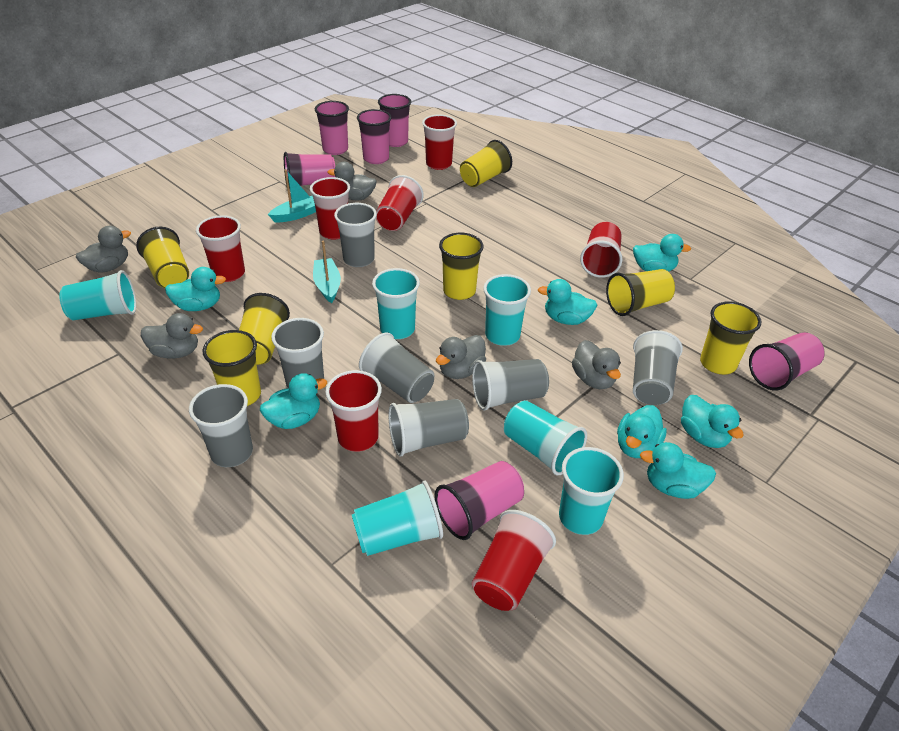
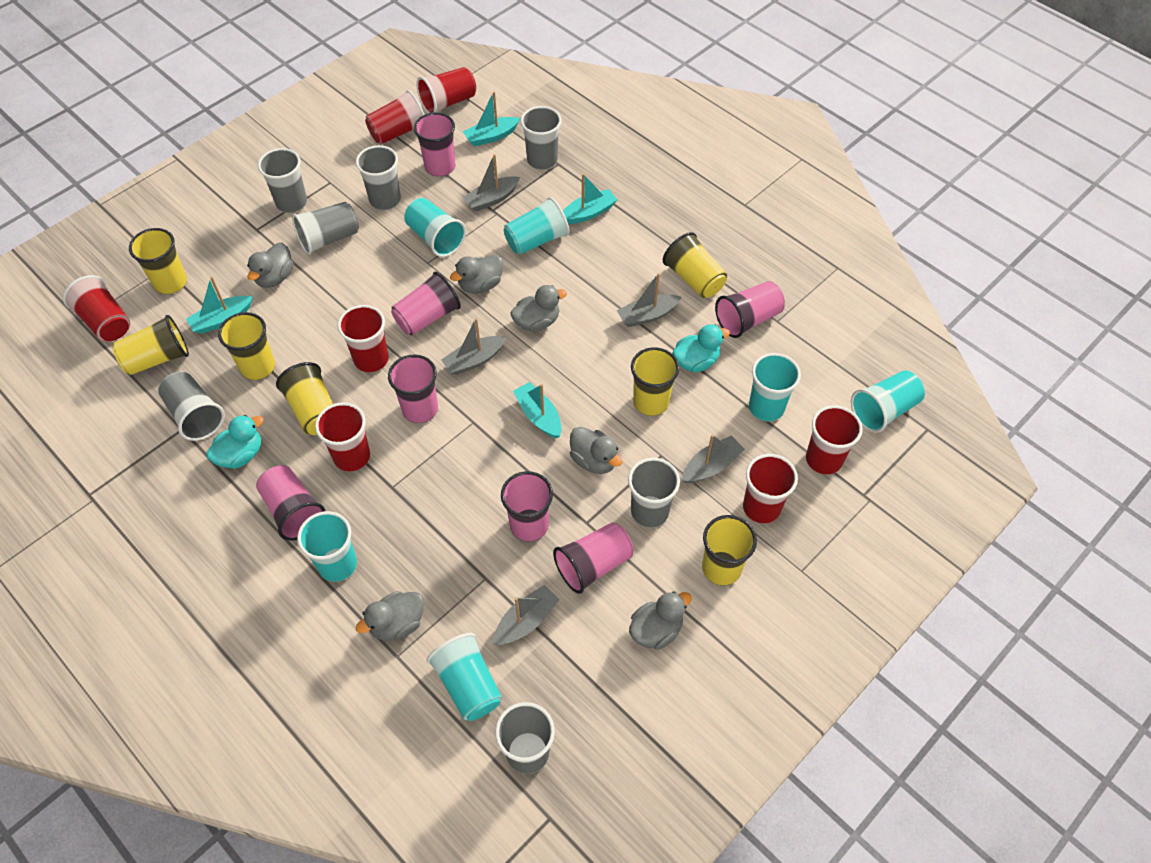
grey boat: none = 0 -> [441,318,506,375] [463,154,520,212] [493,585,560,645] [617,273,681,327] [682,435,745,483] = 5
grey duck: [76,226,131,273] [141,313,203,359] [328,162,376,200] [436,335,486,379] [572,340,621,389] = 5 -> [247,243,293,288] [356,591,424,641] [450,255,503,293] [510,285,567,332] [570,427,622,474] [629,592,692,650] = 6
pink cup: [284,152,335,189] [315,101,349,155] [357,109,392,164] [378,94,411,147] [434,461,524,540] [749,332,825,390] = 6 -> [256,465,325,541] [388,354,438,423] [391,272,461,336] [414,112,455,176] [501,471,553,541] [553,522,633,594] [715,281,785,338] = 7
turquoise boat: [268,170,316,222] [313,240,341,303] = 2 -> [186,277,253,334] [463,92,520,147] [513,382,562,439] [563,174,617,224] = 4
turquoise duck: [165,267,226,311] [260,373,327,429] [538,279,597,325] [617,405,667,458] [633,234,691,272] [640,442,716,499] [681,395,744,448] = 7 -> [206,415,264,469] [672,324,730,372] = 2

